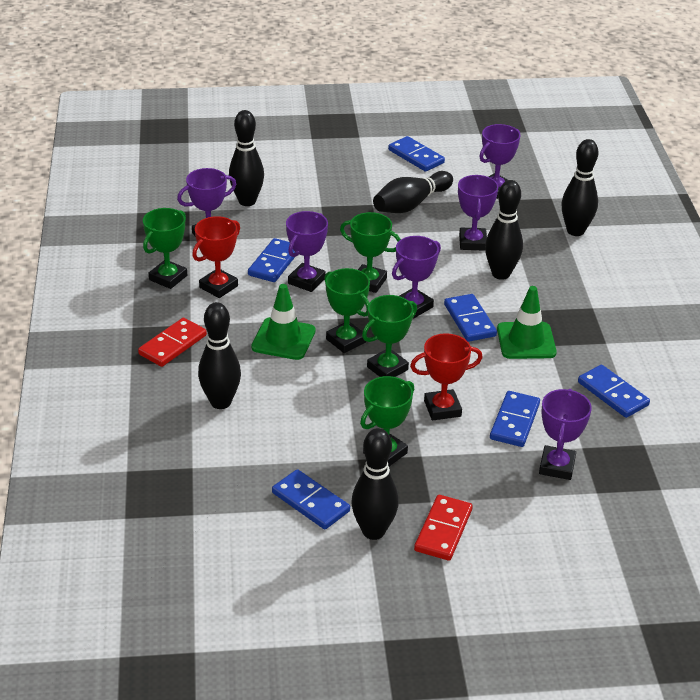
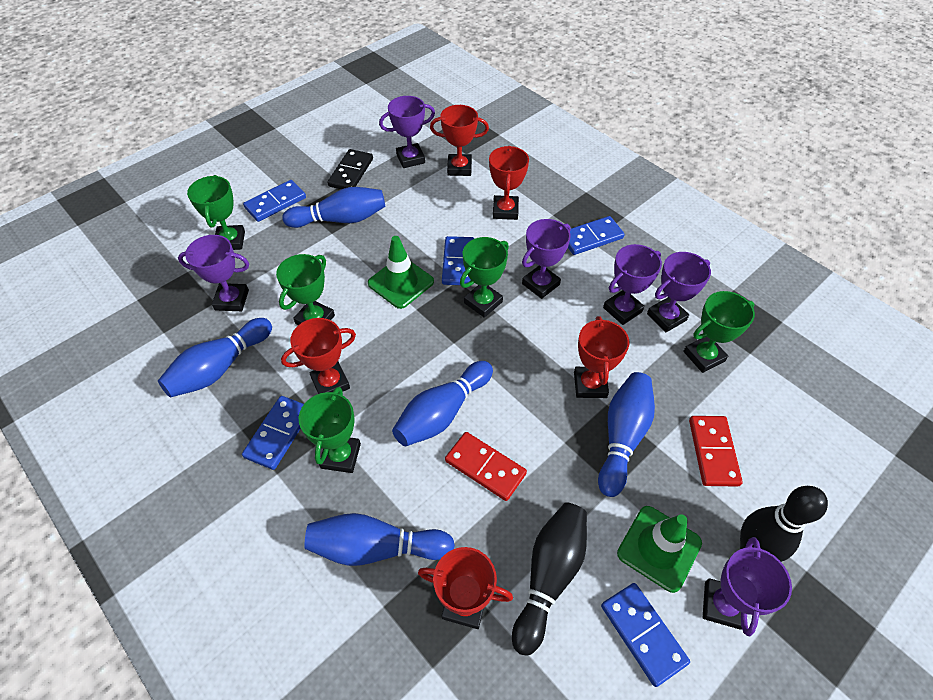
black bowling pin: [198,302,241,409] [229,110,264,206] [352,428,399,540] [373,171,453,213] [485,180,523,280] [561,139,598,236] = 6 -> [512,502,587,655] [740,486,828,562] = 2
black domino: none = 0 -> [327,149,373,189] = 1
blue bowling pin: none = 0 -> [158,318,272,397] [282,187,385,228] [304,513,455,566] [392,361,493,446] [598,372,655,497] = 5
blue domino: [248,238,295,282] [272,469,350,529] [388,136,445,172] [444,294,497,342] [490,391,540,447] [578,365,650,418] = 6 -> [242,396,304,470] [243,180,306,222] [442,236,474,285] [568,216,625,255] [601,583,690,687] = 5
red trophy: [192,216,240,298] [410,333,483,420] = 2 -> [281,318,356,394] [418,547,513,629] [430,105,489,176] [489,146,529,220] [574,316,629,398] = 5

